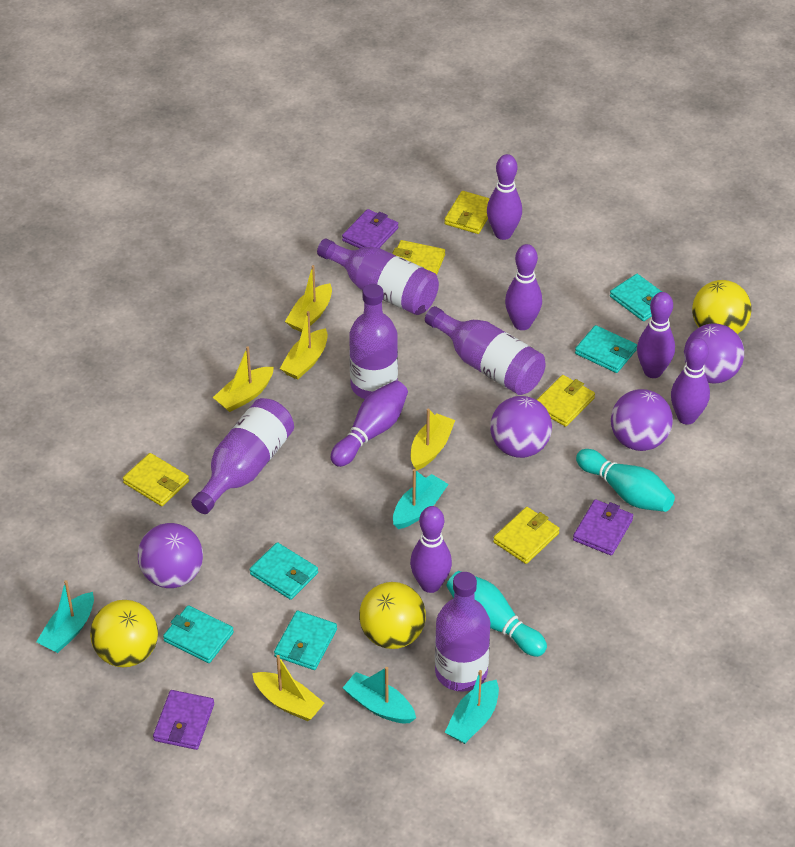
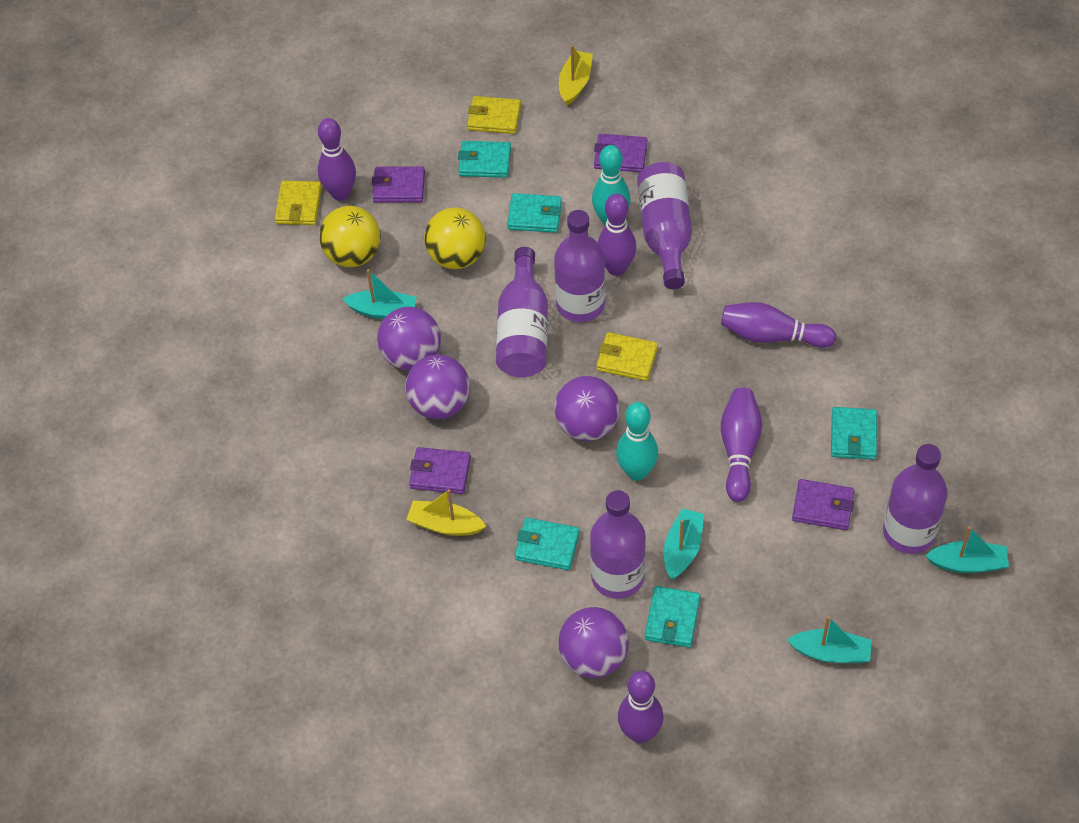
purple bowling pin: [331,380,408,467] [410,506,452,593] [487,154,522,240] [505,244,542,330] [637,292,675,378] [671,338,710,425] = 6 -> [318,118,356,201] [598,194,636,276] [618,671,663,743] [721,302,836,348] [721,388,762,502] = 5
purple wallet: [153,690,214,750] [342,209,398,249] [573,499,633,555] = 3 -> [372,166,425,203] [409,447,471,494] [594,134,647,172] [792,479,854,530] = 4
yellow ball: [90,600,158,667] [359,582,426,649] [692,280,752,334] = 3 -> [319,206,381,267] [424,207,486,269] = 2
yellow boat: [213,346,274,412] [252,655,325,721] [280,311,328,380] [285,265,332,332] [411,409,455,470] = 5 -> [406,489,486,536] [559,45,593,106] = 2
yellow wallet: [123,453,189,506] [392,240,445,275] [444,191,490,234] [493,507,560,564] [537,375,595,427] = 5 -> [275,181,322,225] [467,96,521,134] [596,332,658,381] = 3

